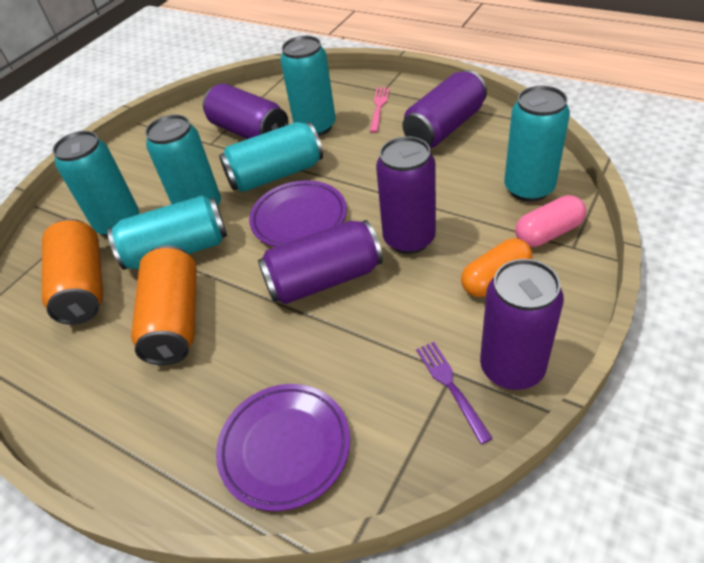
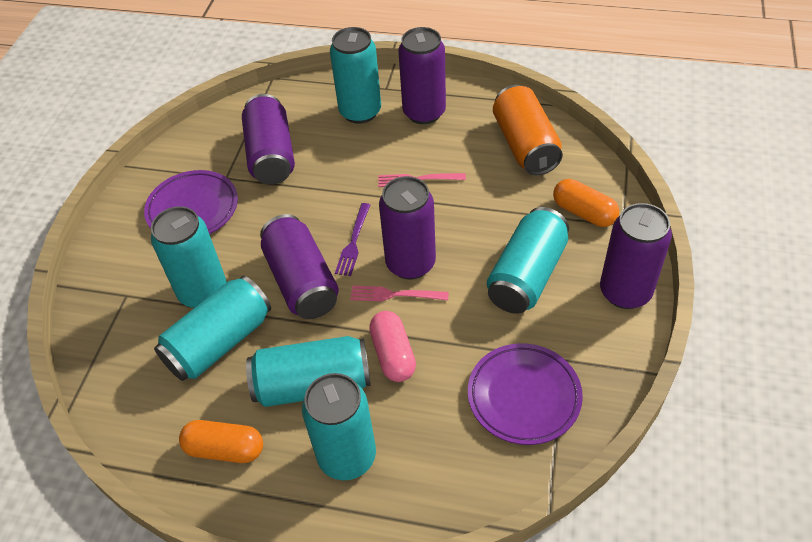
orange can: [42,219,103,325] [131,245,197,365] = 2 -> [493,85,563,175] = 1
orange capsule: [461,238,532,297] = 1 -> [179,420,263,463] [553,179,619,227] = 2
pink fork: [369,87,390,133] = 1 -> [350,286,449,302] [378,173,466,187] = 2

